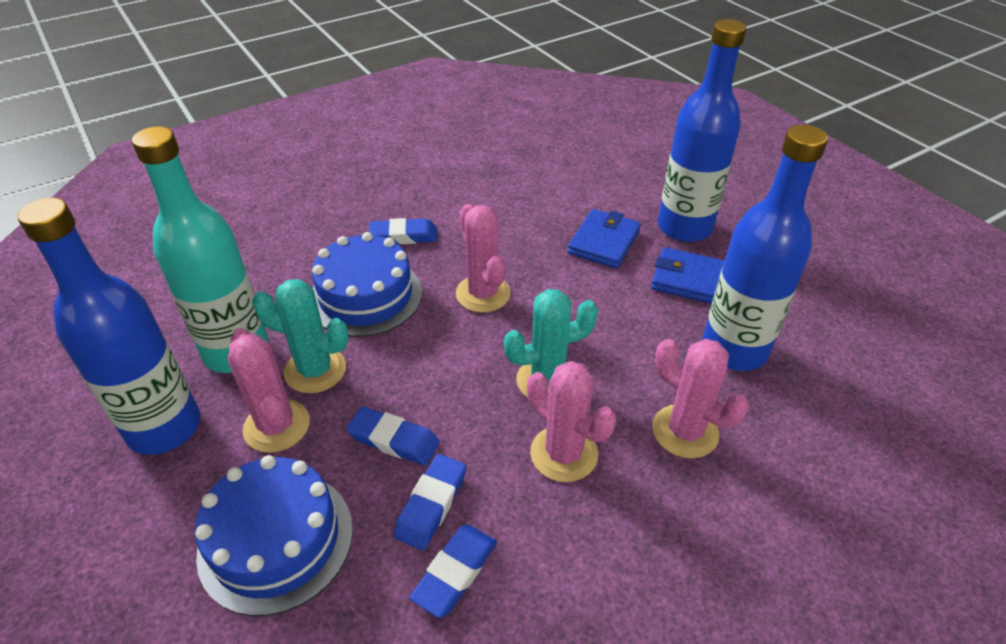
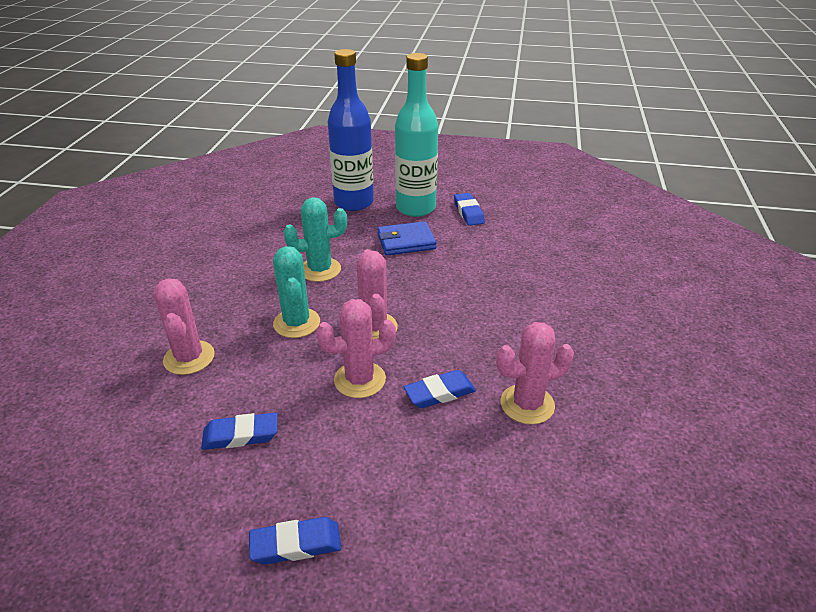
blue bottle: [18,198,200,455] [658,19,746,242] [702,125,828,371] = 3 -> [328,49,374,211] = 1
blue cake: [195,455,353,616] [312,232,422,337] = 2 -> none = 0
blue wallet: [568,209,641,268] [651,247,725,304] = 2 -> [377,221,436,255] = 1

